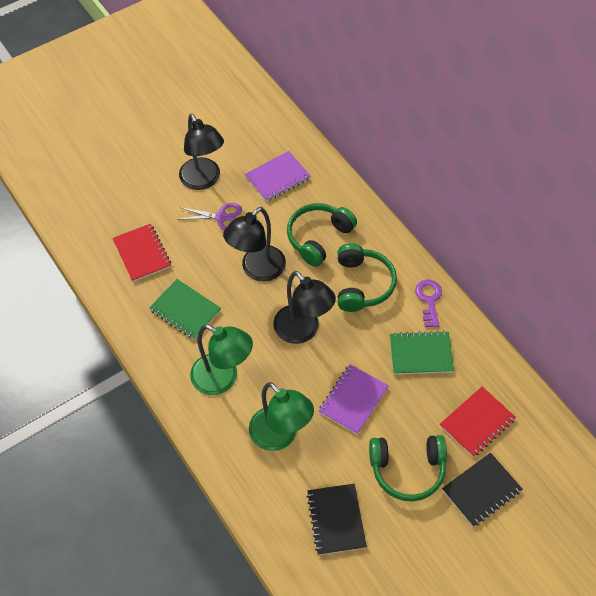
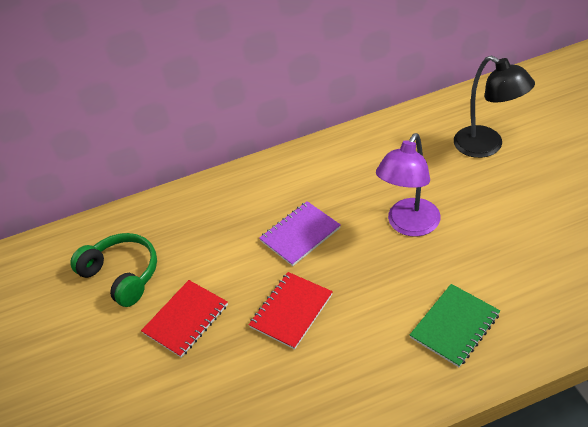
black lamp: [179,113,224,190] [223,207,286,281] [273,271,336,344] = 3 -> [454,55,535,158] = 1
black notebook: [306,484,367,555] [442,453,522,527] = 2 -> none = 0
green headphones: [287,203,357,267] [338,243,397,312] [369,435,447,501] = 3 -> [70,233,157,307] = 1
green lamp: [190,324,253,395] [249,382,314,451] = 2 -> none = 0
green notebook: [149,279,221,339] [390,331,454,375] = 2 -> [410,284,500,367] = 1
purple key: [415,279,442,328] = 1 -> none = 0
purple lamp: none = 0 -> [376,133,440,237] = 1
purple notebook: [245,151,311,202] [319,364,389,435] = 2 -> [259,201,341,266] = 1
purple scissors: [177,203,242,230] = 1 -> none = 0

